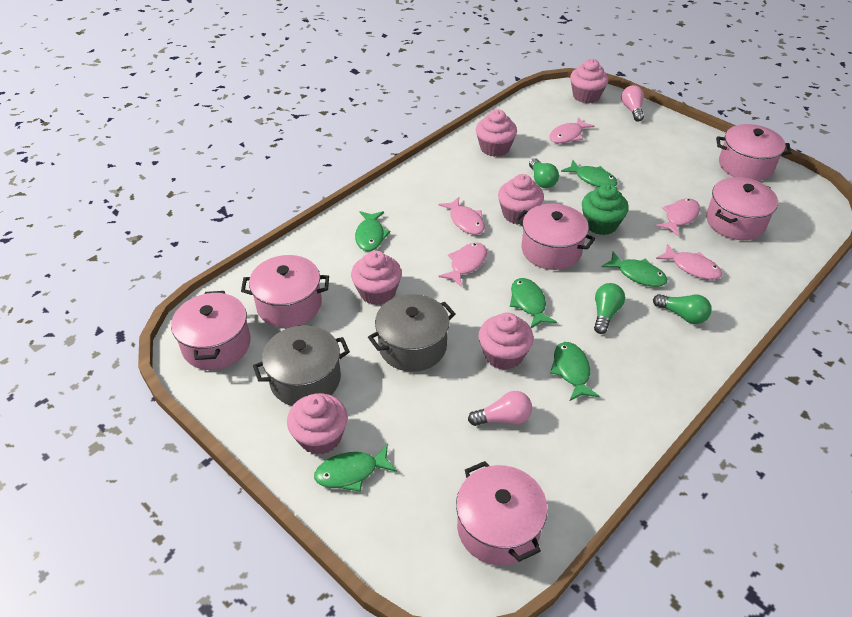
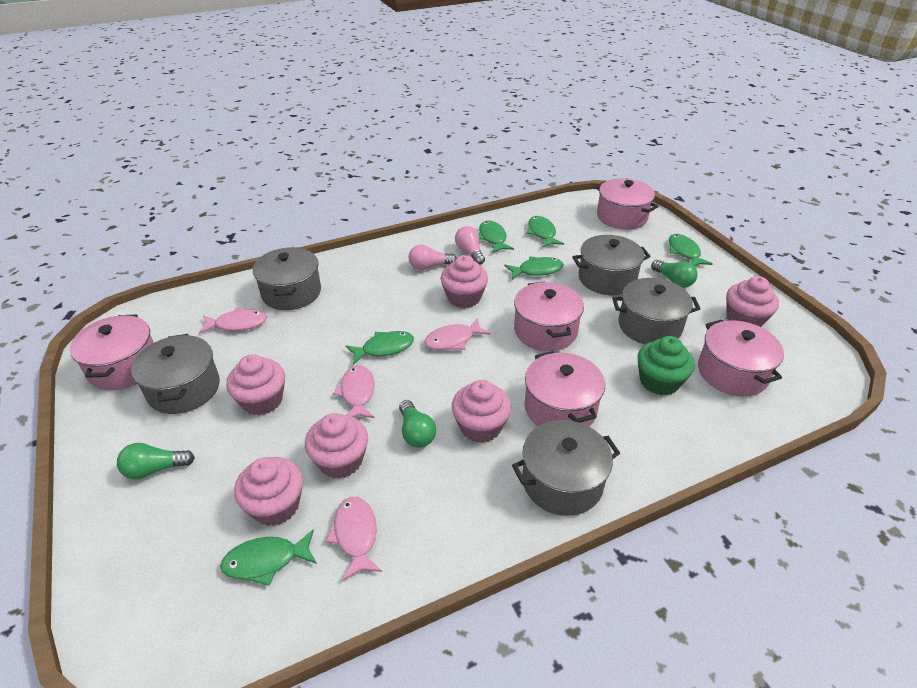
grey pot: [253,325,350,406] [368,294,455,372] = 2 -> [131,334,220,414] [253,247,321,310] [512,420,620,516] [572,235,651,295] [612,278,700,344] = 5
pink fish: [438,197,485,235] [438,243,487,287] [549,117,595,143] [656,198,700,237] [656,244,722,280] = 5 -> [199,307,267,334] [326,497,382,581] [333,365,375,418] [424,318,491,350] = 4
pink pot: [171,291,251,370] [241,255,329,328] [456,461,548,566] [515,203,595,270] [706,177,778,240] [716,124,792,181] = 6 -> [70,315,154,391] [514,282,584,351] [524,351,605,426] [595,178,659,230] [698,320,784,397] = 5

